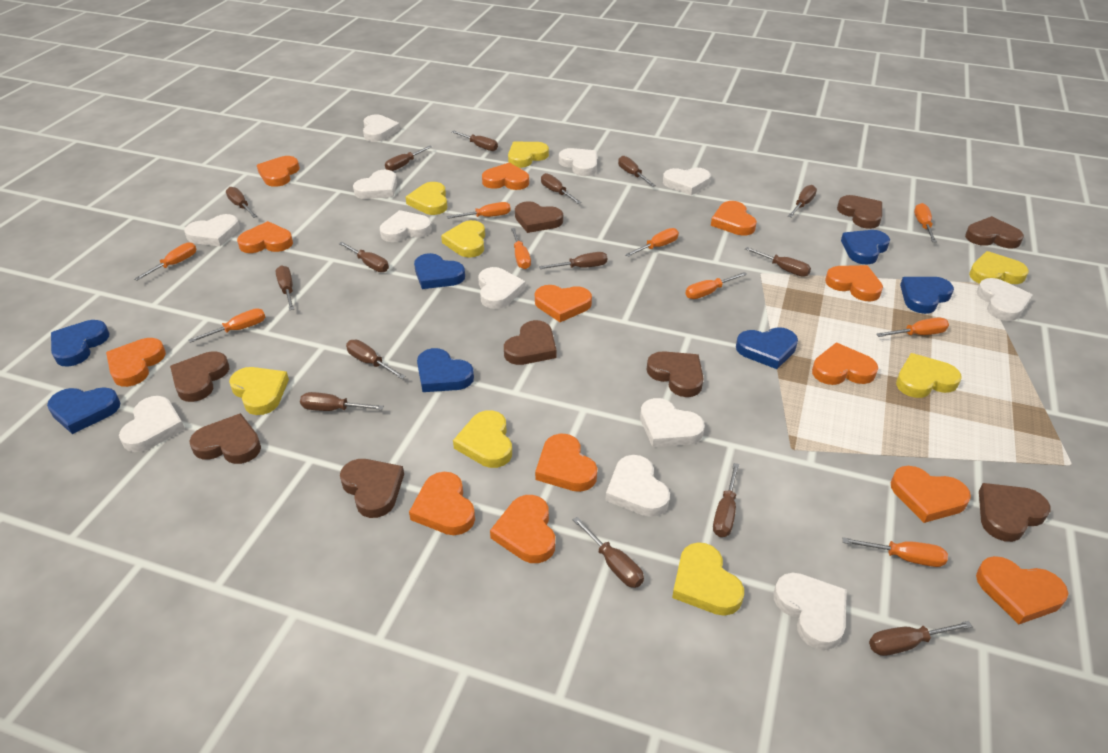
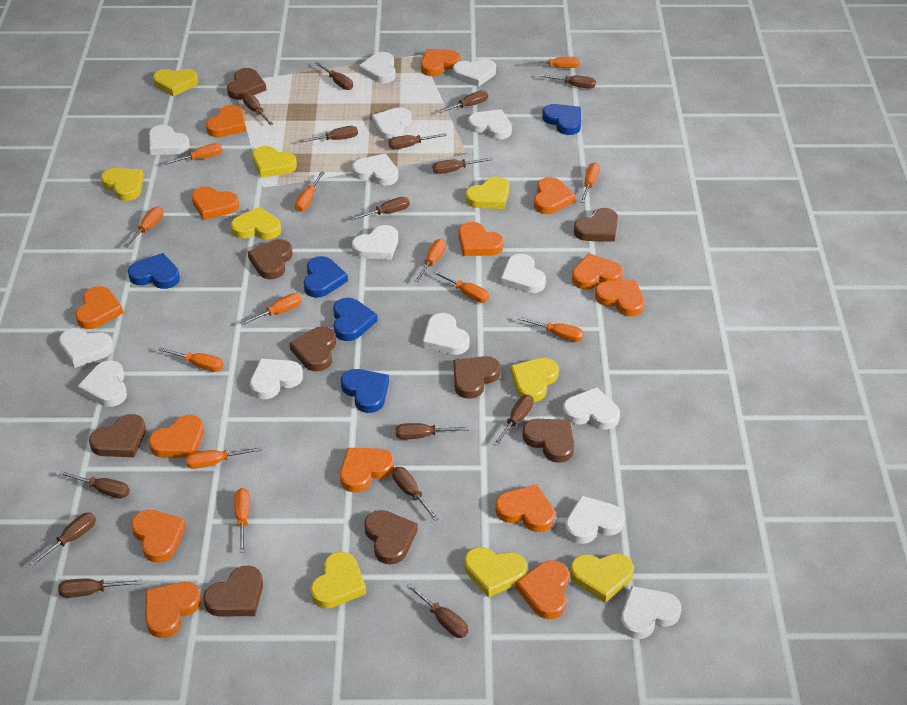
blue heart: [47,387,120,434] [51,320,109,367] [414,253,465,289] [417,348,474,392] [736,327,798,369] [841,230,890,265] [900,277,954,314] = 7 -> [128,253,180,289] [304,256,348,298] [333,298,378,341] [341,369,389,413] [542,104,581,135] = 5
orange heart: [106,338,166,387] [237,221,293,253] [257,156,300,187] [409,472,475,535] [482,163,529,190] [490,495,555,563] [535,285,592,322] [535,434,597,492] [711,201,757,236] [812,343,878,385] [825,265,883,301] [891,466,971,523] [976,556,1068,624] = 13 -> [75,286,123,329] [131,510,186,563] [145,582,201,638] [149,415,204,458] [192,186,239,220] [206,105,246,137] [340,448,394,493] [421,49,461,76] [458,222,504,256] [495,484,555,532] [516,560,569,619] [534,177,576,214] [572,253,623,289] [595,279,645,316] = 14
orange screwdriver: [134,242,196,280] [189,308,265,343] [447,202,511,219] [511,228,531,269] [625,228,679,257] [685,272,747,299] [843,537,948,567] [876,318,949,337] [914,203,937,242] = 9 -> [123,207,163,248] [158,347,224,371] [163,143,222,165] [186,447,262,469] [234,488,250,553] [240,293,302,325] [295,171,325,212] [415,239,446,282] [433,270,490,303] [518,316,584,342] [524,57,580,68] [580,163,600,203] = 12
white heart: [119,396,185,452] [185,214,240,247] [353,170,397,199] [363,114,400,142] [380,210,432,242] [478,267,526,309] [559,148,597,176] [606,455,670,517] [640,398,705,447] [663,168,711,195] [774,573,847,650] [976,278,1033,321] = 12 -> [59,328,114,368] [78,360,127,407] [149,125,190,155] [250,359,303,399] [352,154,398,186] [352,225,398,260] [359,52,396,83] [372,107,412,140] [423,313,469,355] [453,59,496,87] [468,109,512,139] [501,254,546,293] [563,387,620,429] [565,495,625,544] [620,586,681,639] = 15
yellow heart: [229,367,289,415] [406,182,447,215] [441,220,485,258] [453,410,512,468] [508,142,549,168] [672,542,744,616] [896,353,961,398] [969,251,1029,284] = 8 -> [101,168,144,201] [153,69,198,96] [231,207,281,240] [252,146,297,178] [310,552,366,608] [464,547,527,598] [466,176,509,209] [510,358,559,402] [570,553,634,603] = 9

